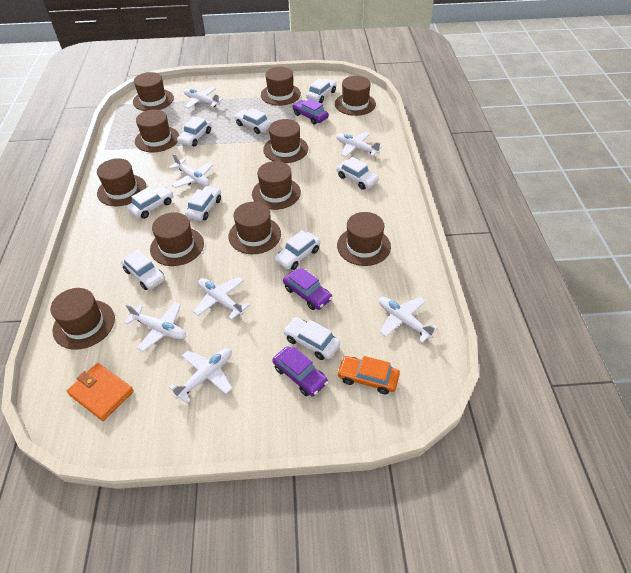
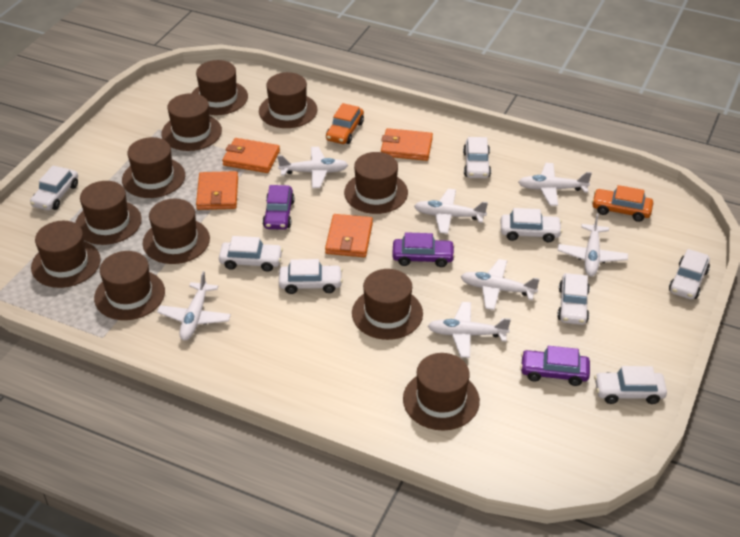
orange car: [337,356,400,394] = 1 -> [326,103,364,144] [592,185,653,222] = 2
orange wallet: [67,363,134,421] = 1 -> [196,171,238,210] [222,138,280,173] [325,214,373,257] [381,128,433,161] = 4
white car: [121,250,165,290] [127,186,173,219] [177,116,211,147] [185,186,221,221] [234,108,272,134] [274,230,320,270] [283,317,340,360] [306,78,337,103] [336,157,379,190] = 9 -> [30,166,78,210] [219,236,283,272] [279,259,343,294] [463,137,491,178] [501,208,562,242] [557,273,590,325] [594,366,667,404] [669,249,710,300] = 8

